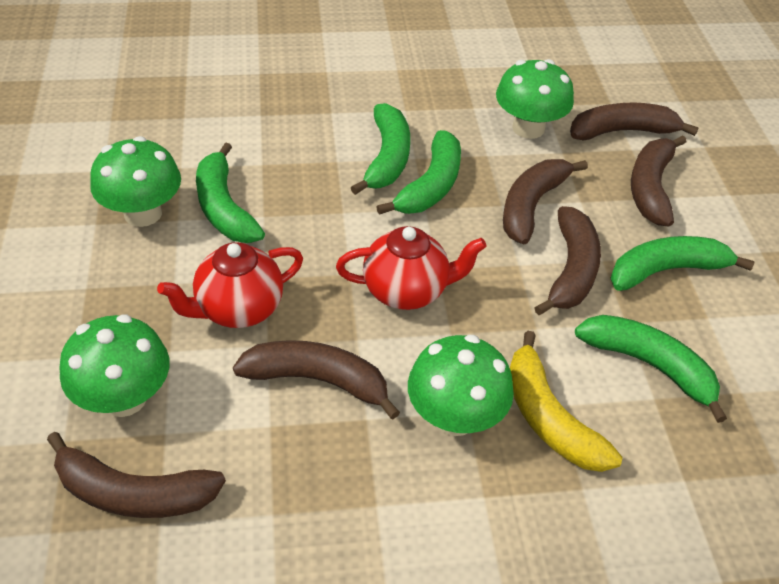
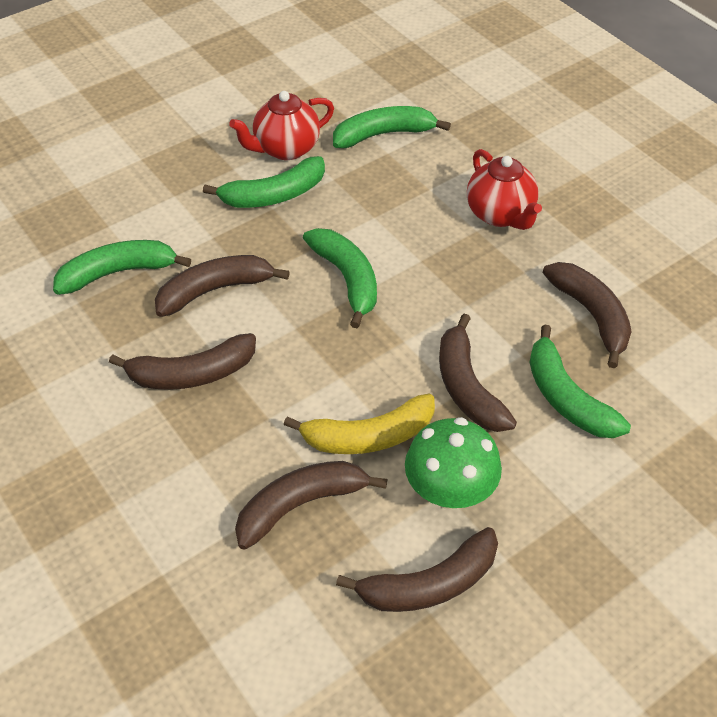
green mushroom: [59,315,170,417] [90,136,181,227] [408,335,514,436] [496,59,574,139] = 4 -> [405,417,502,509] = 1

